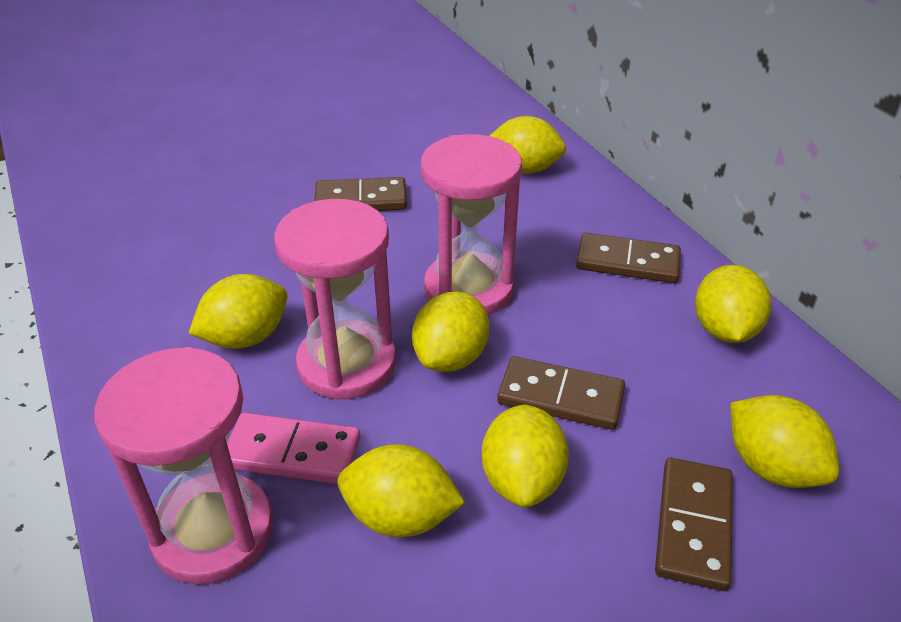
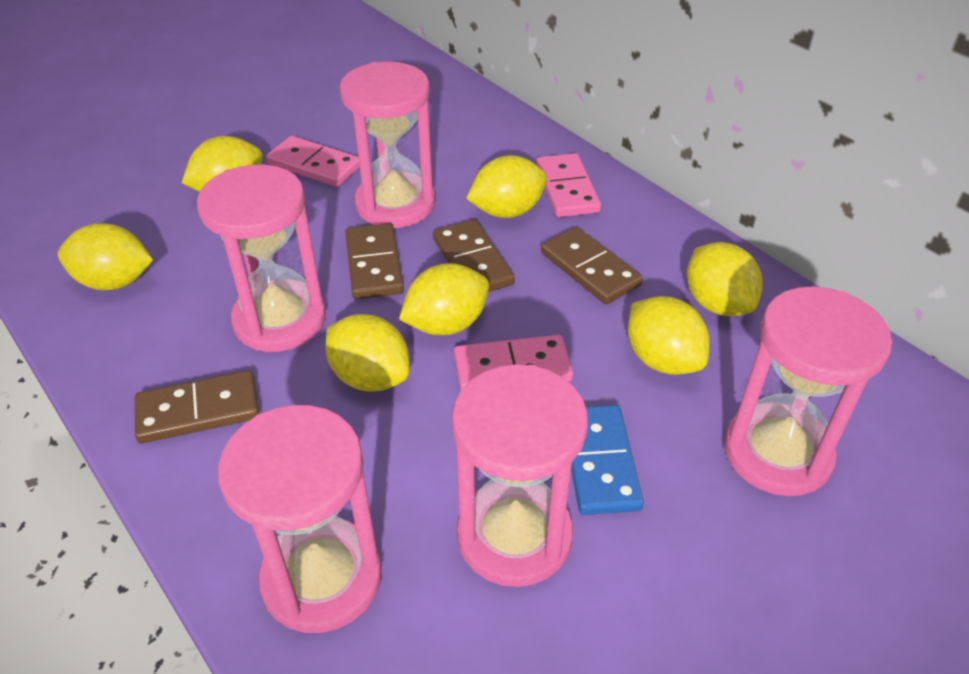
blue domino: none = 0 -> [571,405,644,515] = 1
pink domino: [227,413,360,484] = 1 -> [266,136,360,187] [454,335,573,391] [536,153,601,217] = 3
pink hourglass: [94,347,273,584] [274,199,396,400] [421,134,522,315] = 3 -> [197,165,326,352] [218,405,382,633] [339,62,435,228] [452,364,588,587] [724,286,892,496] = 5

